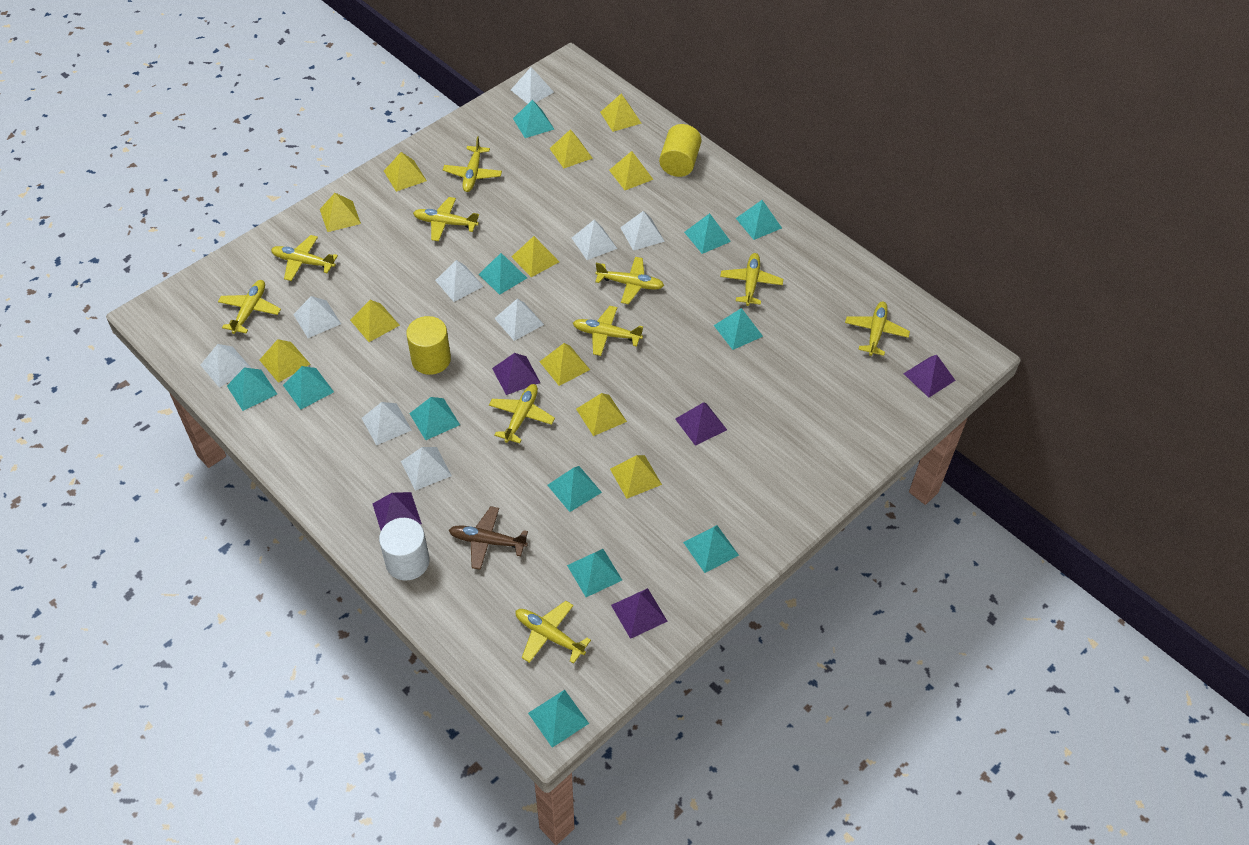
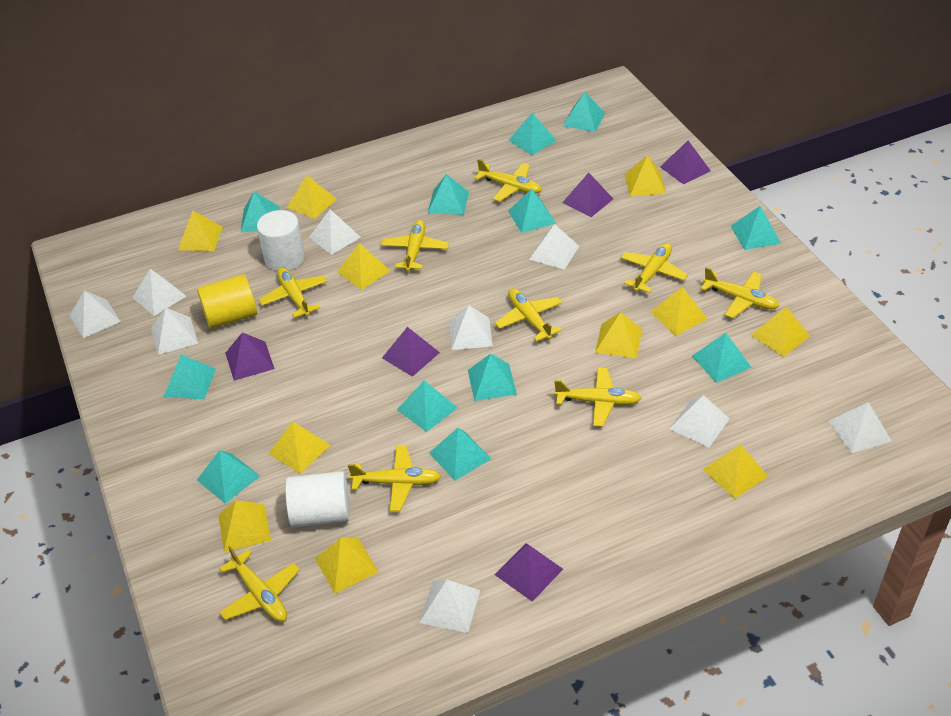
brown plane: [449,506,528,570] = 1 -> none = 0
white cylinder: [379,518,429,581] = 1 -> [257,210,305,271] [285,471,350,528] = 2
yellow cylinder: [406,316,451,375] [659,124,702,177] = 2 -> [197,274,257,329] = 1
yellow plane: [218,280,281,334] [271,235,338,281] [413,197,479,241] [443,136,502,192] [489,384,555,443] [515,601,591,664] [573,306,643,356] [595,257,664,304] [720,253,783,306] [845,301,910,356] = 10 -> [219,545,300,622] [259,267,327,318] [348,445,441,511] [381,220,449,271] [474,159,542,202] [495,288,562,342] [554,367,641,427] [620,243,688,293] [701,267,779,318] = 9

